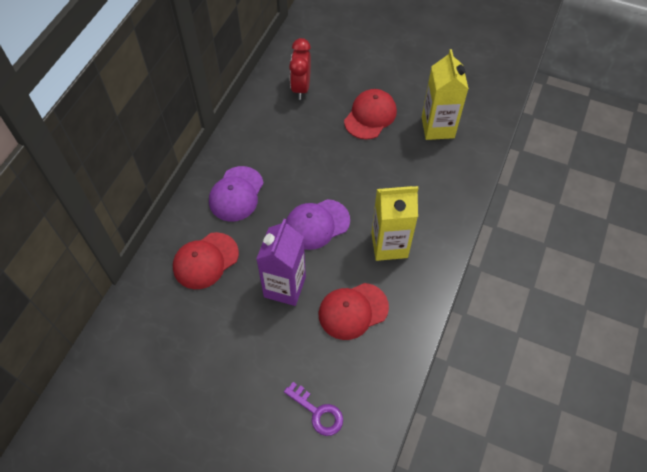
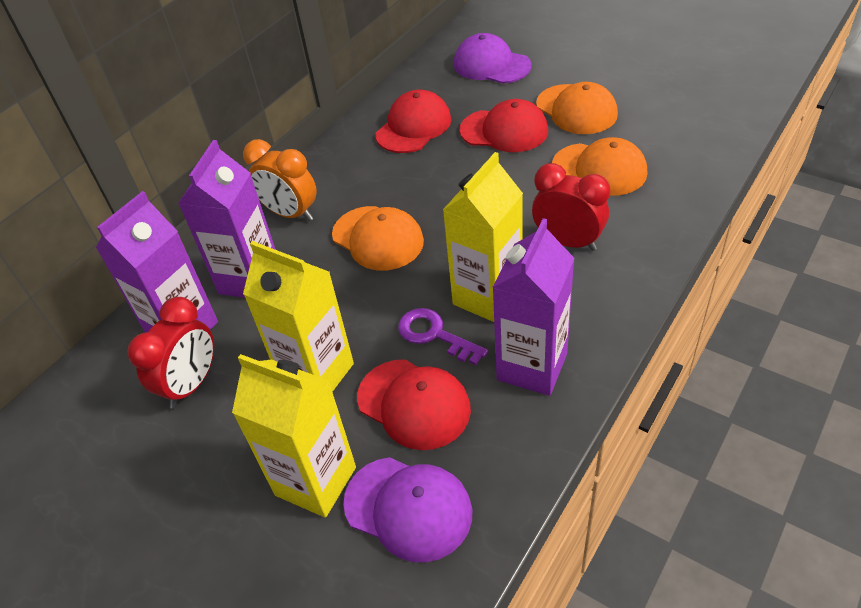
orange cap: none = 0 -> [332,206,424,271] [536,82,618,134] [552,137,647,196] = 3
orange clock: none = 0 -> [243,139,317,221] = 1
purple carton: [256,219,306,306] = 1 -> [96,191,218,333] [178,140,276,298] [492,218,575,396] = 3
red clock: [289,38,311,100] = 1 -> [127,297,214,409] [532,163,610,251] = 2
yellow carton: [371,186,418,261] [422,49,469,140] = 2 -> [232,354,356,518] [243,241,354,392] [443,152,523,322] = 3

